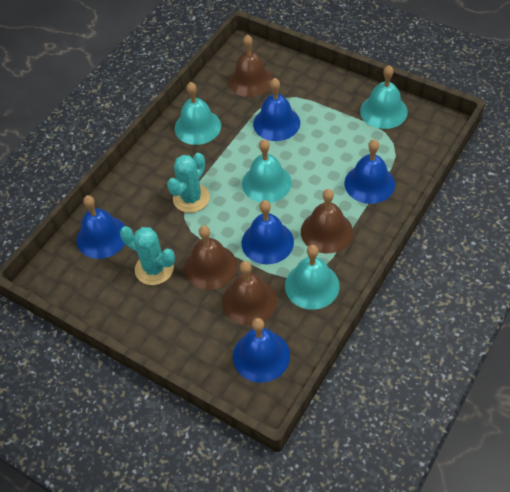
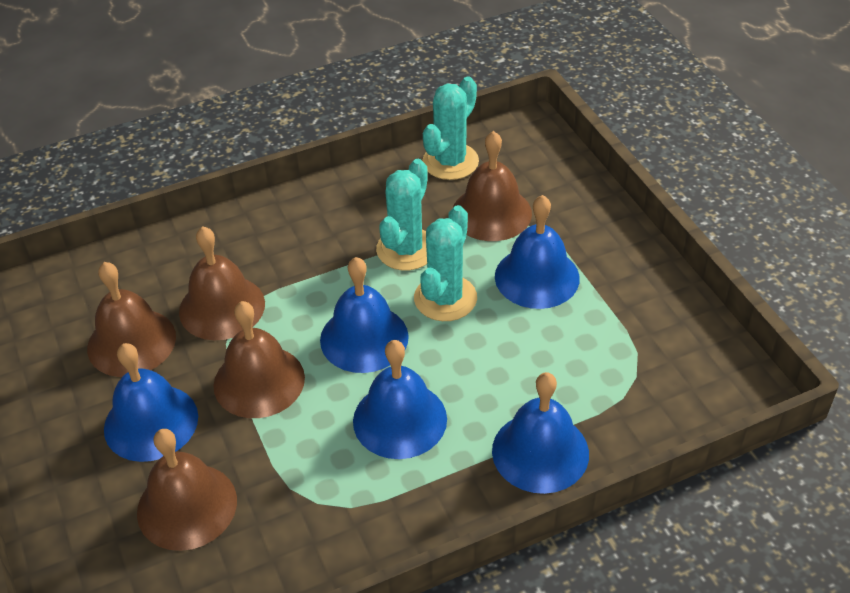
brown bell: [184,226,237,290] [222,261,277,326] [229,34,273,97] [301,189,353,253] = 4 -> [87,262,176,377] [137,429,237,551] [179,226,265,340] [214,301,305,418] [453,131,532,241] = 5
turquoise bell: [175,82,221,145] [242,139,292,203] [285,245,340,310] [360,65,408,129] = 4 -> none = 0
turquoise cactus: [120,226,175,285] [167,153,210,213] = 2 -> [376,159,428,270] [414,205,477,321] [423,77,479,180] = 3

